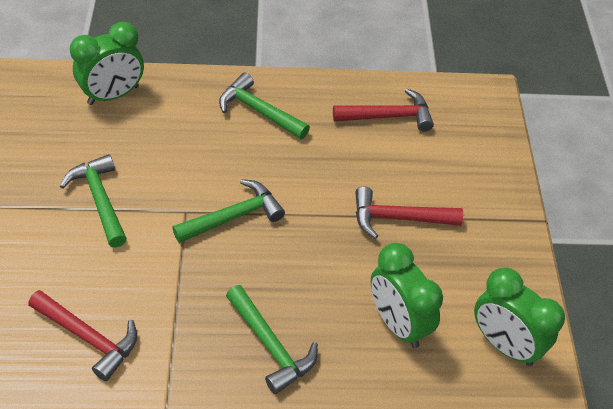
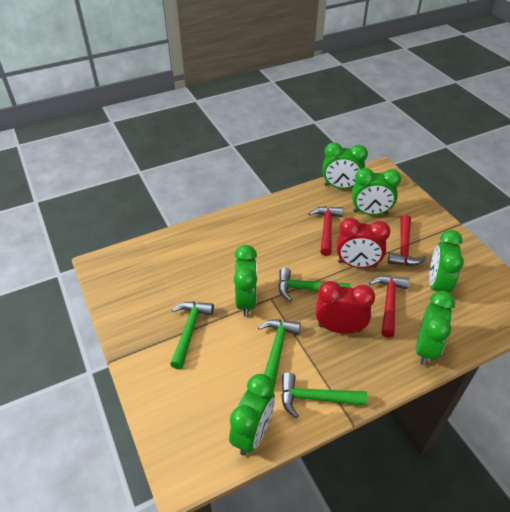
green clock: [70,22,144,105] [371,243,443,348] [474,267,565,366] = 3 -> [229,374,275,455] [234,245,257,317] [322,142,368,189] [352,168,401,215] [416,291,455,366] [429,230,464,293] = 6
red clock: none = 0 -> [316,281,375,334] [337,218,390,268] = 2

